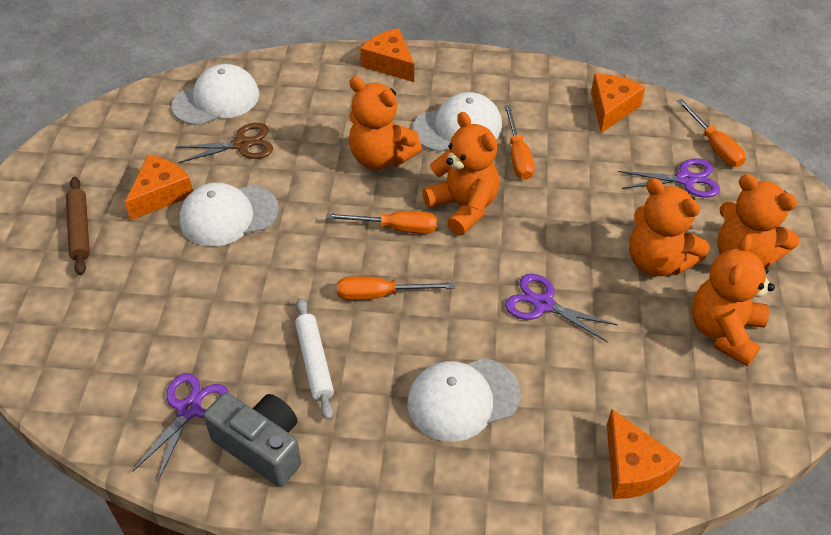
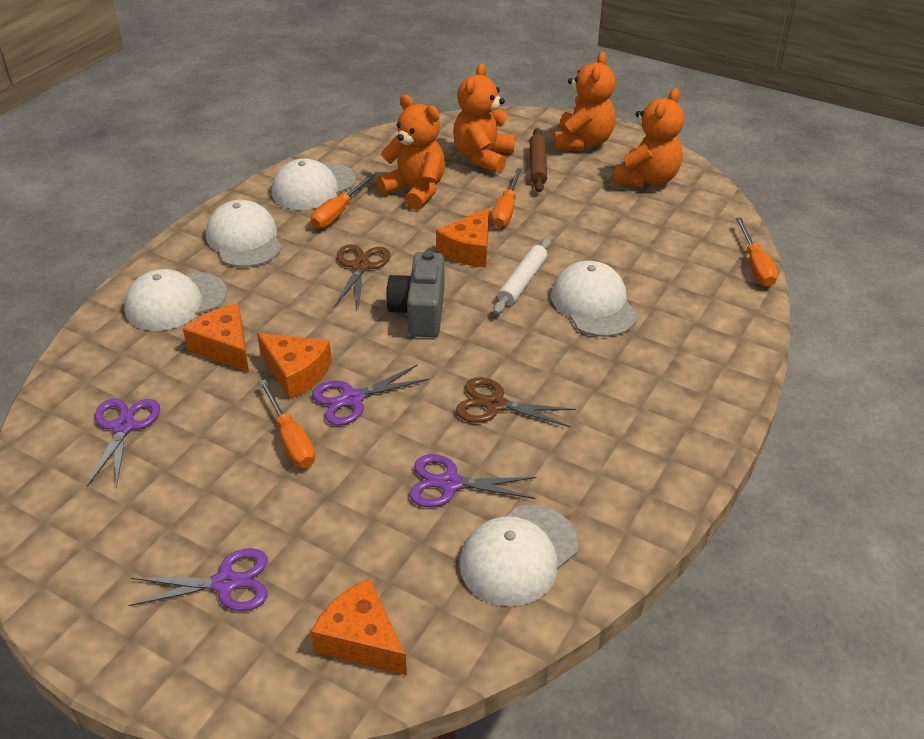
brown scissors: [176,123,273,163] = 1 -> [335,244,391,309] [456,377,576,427] = 2
orange teddy bear: [349,76,422,170] [422,112,499,236] [629,178,710,276] [691,234,775,367] [717,174,800,268] = 5 -> [376,95,445,210] [453,63,515,173] [554,52,615,151] [613,88,684,188] = 4
purple scissors: [132,373,229,482] [505,274,618,342] [618,159,720,198] = 3 -> [87,399,160,488] [128,548,268,611] [312,365,429,426] [409,454,536,507] = 4
white cap: [172,64,259,125] [179,182,279,247] [408,358,521,442] [412,92,502,152] = 4 -> [124,269,227,331] [206,200,282,267] [272,158,356,210] [459,505,579,606] [551,261,638,337] = 5

